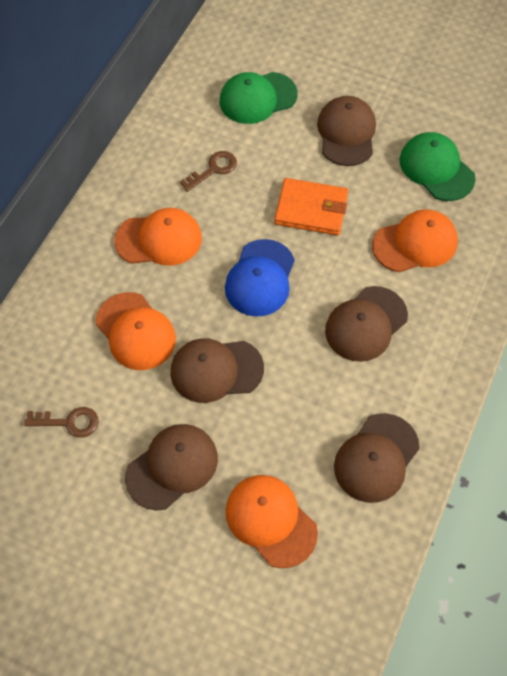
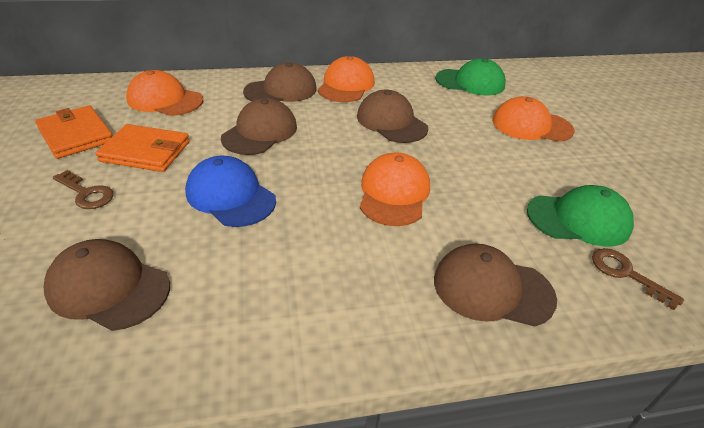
orange wallet: [275,178,348,235] = 1 -> [35,105,112,159] [95,124,190,172] = 2

